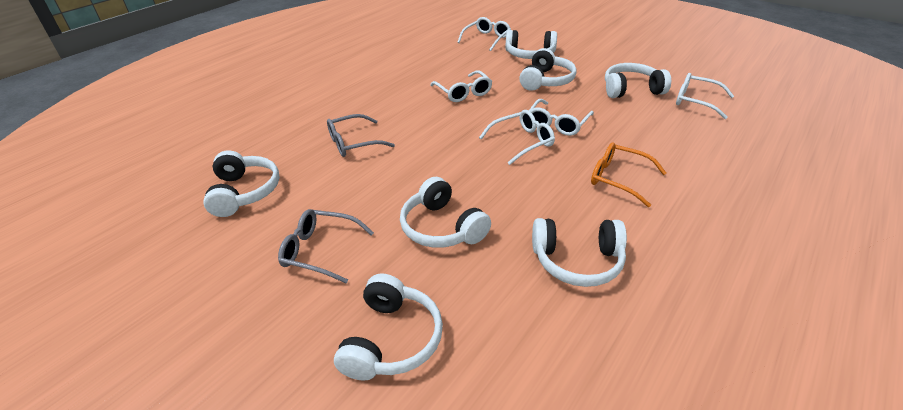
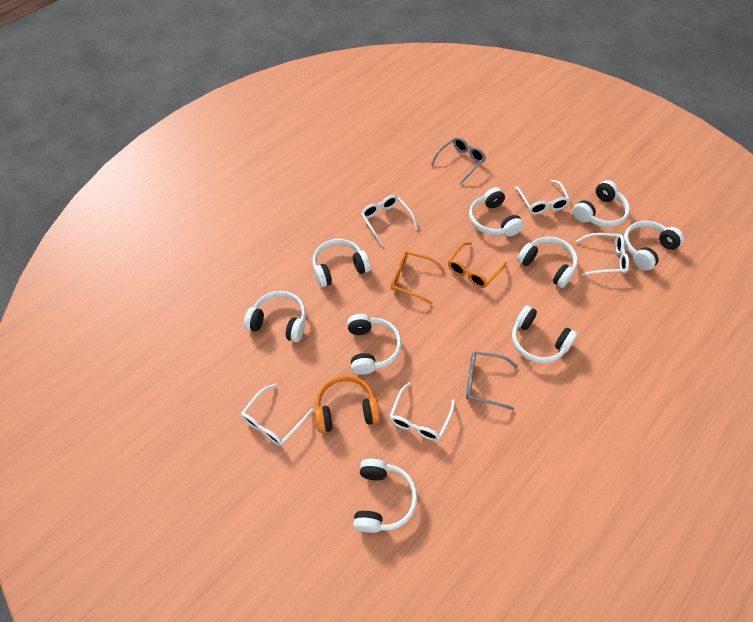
orange glasses: [591,142,666,207] = 1 -> [391,251,445,305] [448,242,507,288] = 2
orange headphones: none = 0 -> [315,375,380,433] = 1
white headphones: [203,150,280,217] [334,274,443,381] [400,177,491,248] [505,30,557,59] [519,48,577,91] [532,218,627,287] [605,63,671,98] = 7 -> [244,291,306,342] [313,239,371,287] [347,314,402,375] [353,459,418,533] [469,187,524,236] [512,305,577,363] [517,237,578,288] [573,180,630,227] [624,221,684,271] = 9

